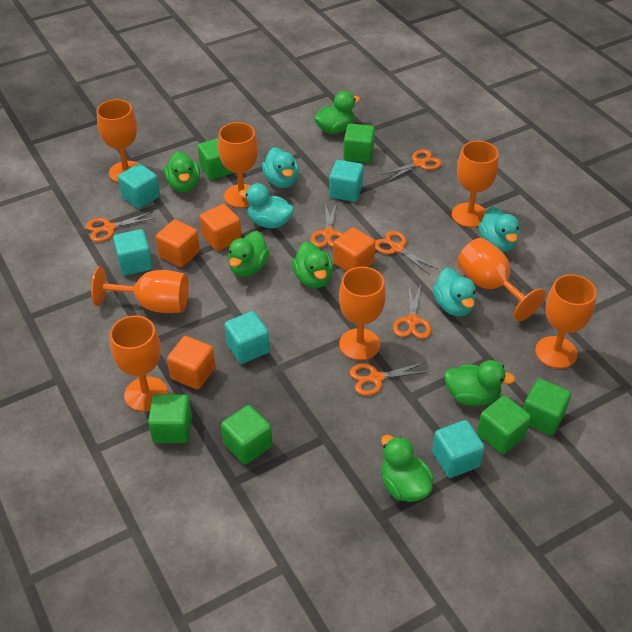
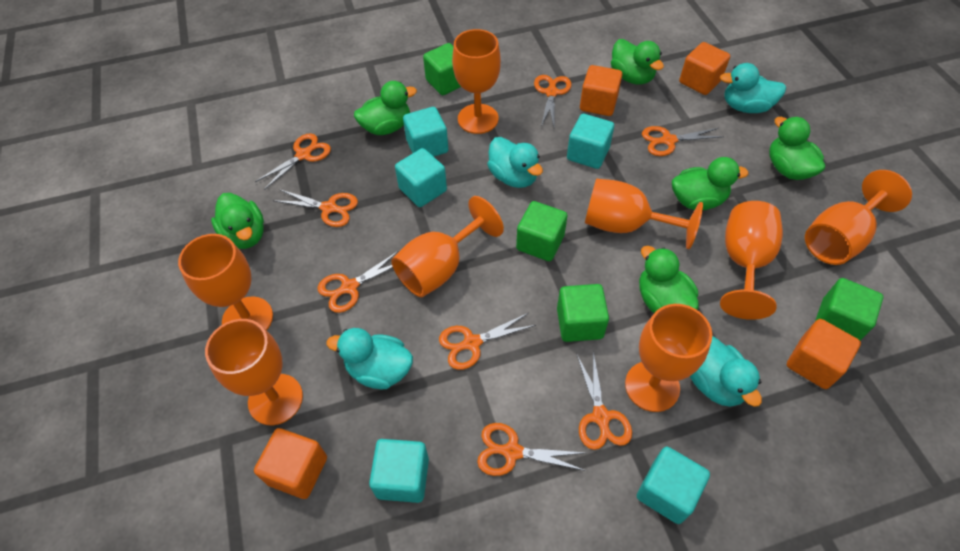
green cube: [148,394,192,443] [198,138,234,180] [221,405,272,465] [343,124,375,163] [477,395,531,454] [523,379,571,436] = 6 -> [423,43,461,95] [516,201,567,261] [557,284,609,342] [815,278,883,340] = 4
orange scissors: [86,211,155,242] [311,202,342,248] [349,362,430,396] [375,231,437,275] [381,149,442,181] [393,283,431,339] = 6 -> [255,133,331,190] [273,189,358,227] [317,251,399,313] [439,313,536,370] [477,423,586,476] [534,75,571,127] [577,352,632,450] [642,126,724,156] = 8

